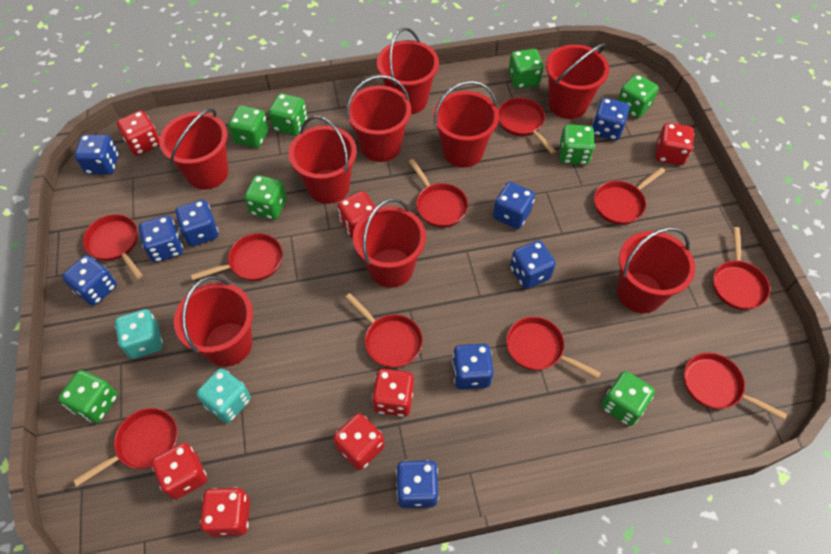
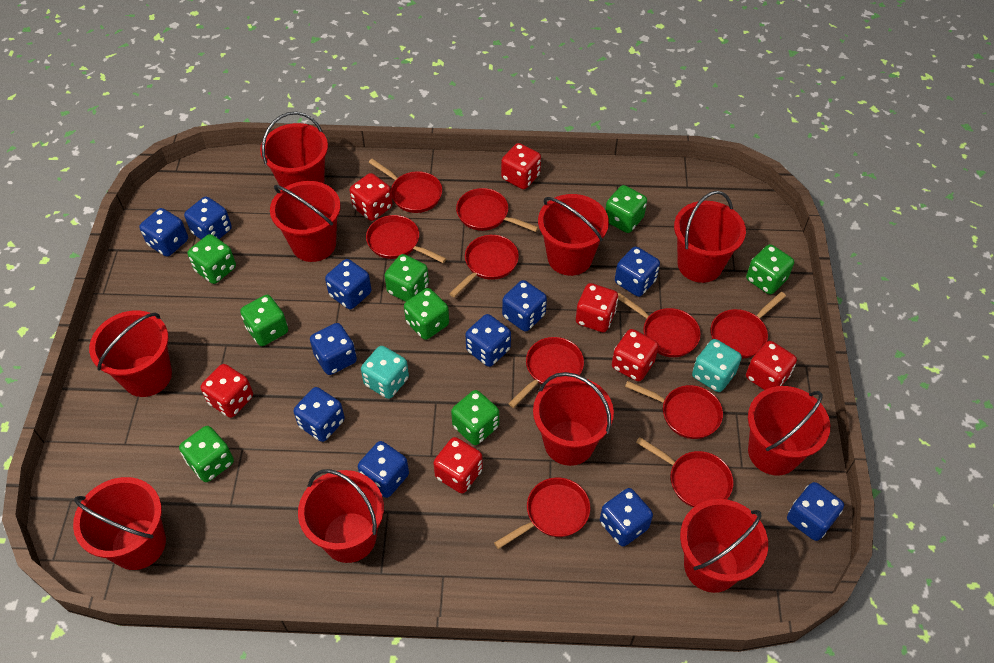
blue dice: [62,255,117,306] [75,135,119,175] [139,215,183,262] [175,200,218,246] [396,460,438,508] [452,344,494,390] [493,182,535,229] [510,240,555,289] [592,98,629,140] = 9 -> [139,208,188,257] [184,197,232,239] [293,387,345,442] [310,323,357,375] [325,259,372,309] [358,441,409,498] [465,314,511,367] [502,280,547,332] [600,488,653,546] [615,246,660,297] [787,482,844,541] = 11
red bucket: [159,108,228,190] [174,276,253,367] [289,115,357,204] [346,75,411,162] [353,198,426,288] [377,28,439,114] [433,81,499,168] [546,43,609,119] [617,227,695,313] = 9 -> [73,477,166,570] [89,310,172,397] [260,112,328,187] [270,181,341,262] [298,469,384,563] [533,372,614,466] [538,194,609,276] [674,191,746,283] [680,499,768,593] [748,386,830,475] = 10

